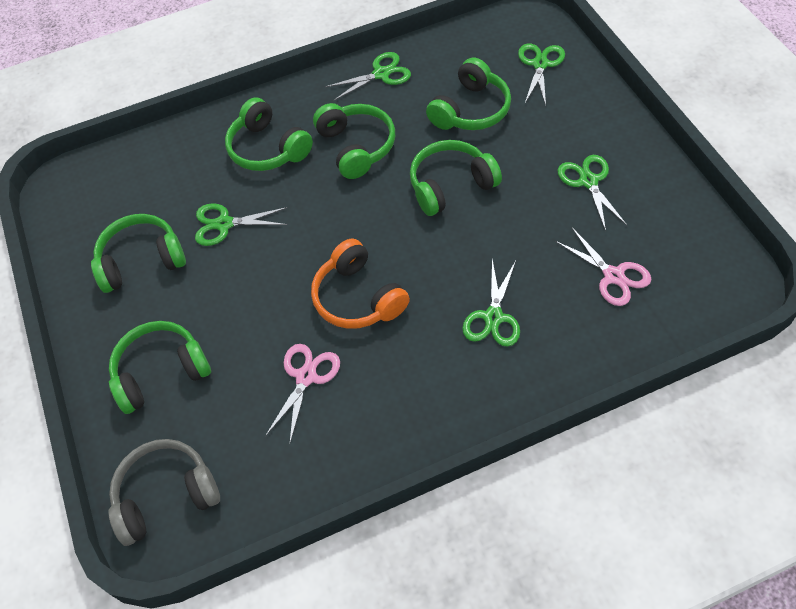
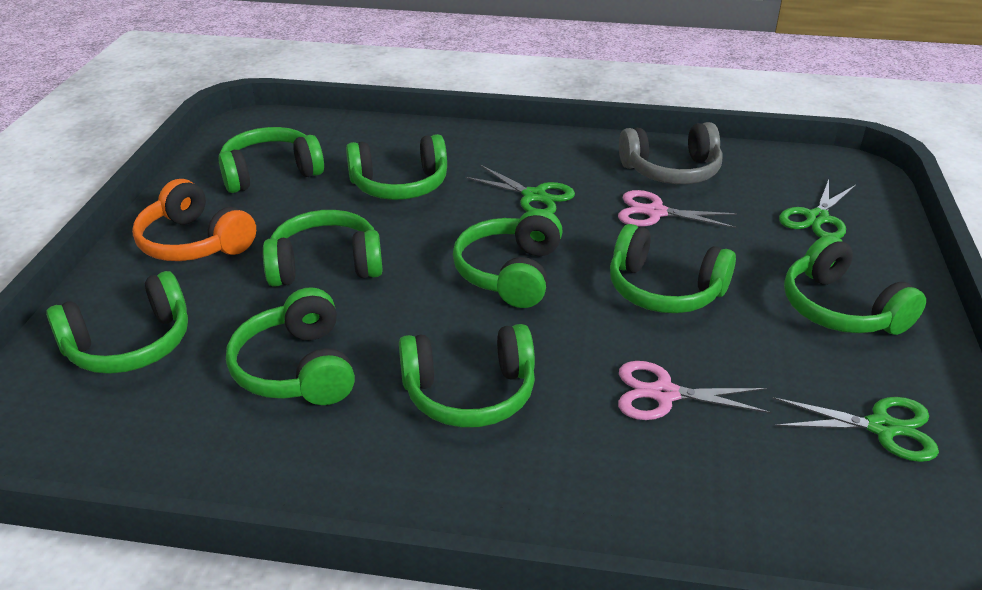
green headphones: [91,214,186,293] [109,321,211,414] [225,98,313,171] [313,103,395,179] [410,140,502,216] [426,58,511,130] = 6 -> [46,271,188,374] [218,127,324,193] [226,287,355,405] [263,210,383,287] [346,134,447,200] [399,324,535,428] [453,209,563,308] [610,224,736,313] [784,235,926,335] = 9
green scissors: [195,203,288,246] [325,52,411,101] [462,259,520,347] [518,43,565,105] [558,155,628,231] = 5 -> [465,165,575,213] [772,397,939,462] [779,180,856,238] = 3

